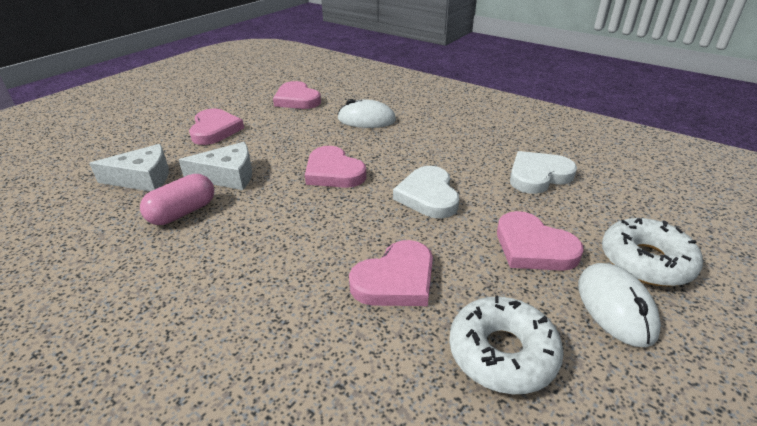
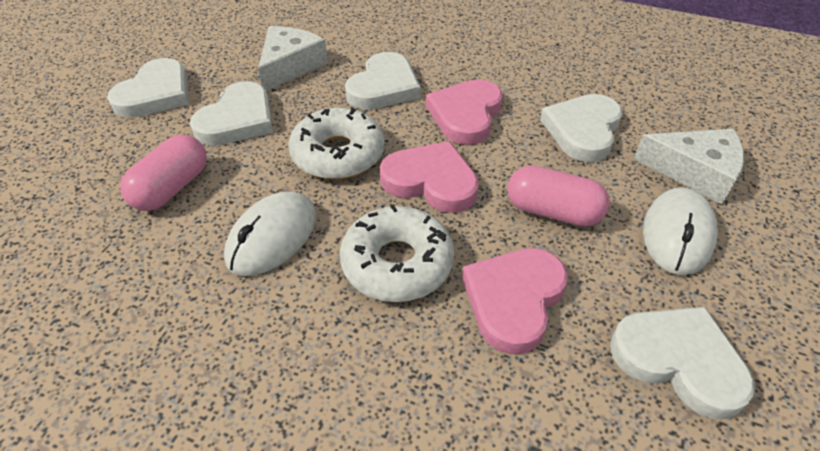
pink capsule: [140,174,214,225] = 1 -> [120,134,207,211] [507,165,610,226] = 2
pink heart: [189,109,244,145] [273,81,321,109] [305,146,366,188] [349,240,433,306] [497,211,584,271] = 5 -> [380,141,479,213] [426,79,503,145] [462,248,568,354] = 3
white heart: [393,166,459,218] [510,151,577,194] = 2 -> [107,58,189,118] [190,81,273,146] [345,52,420,110] [540,94,622,162] [610,307,755,419] = 5

